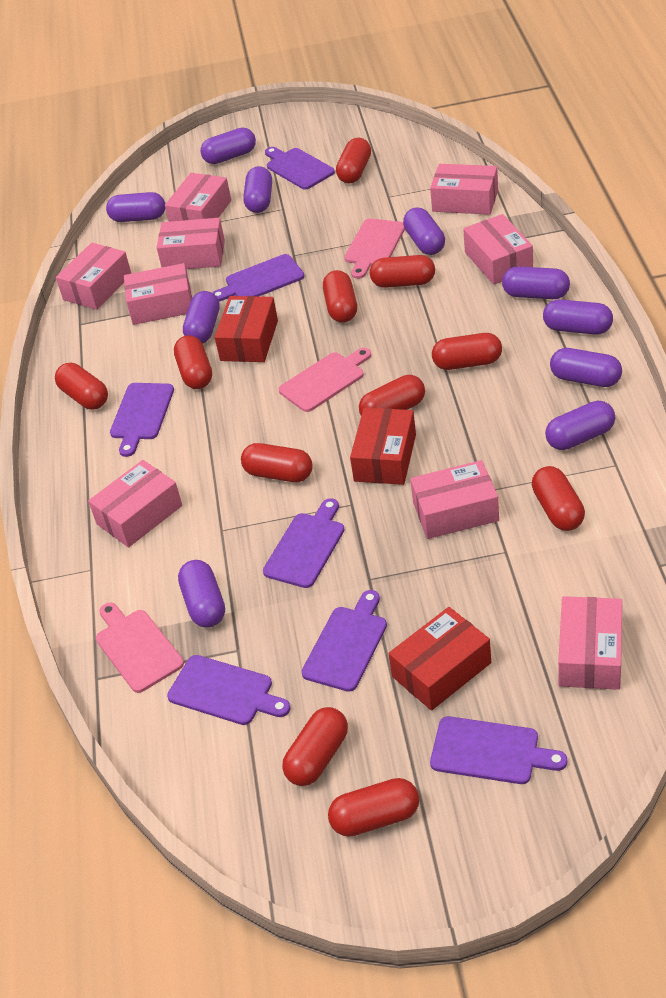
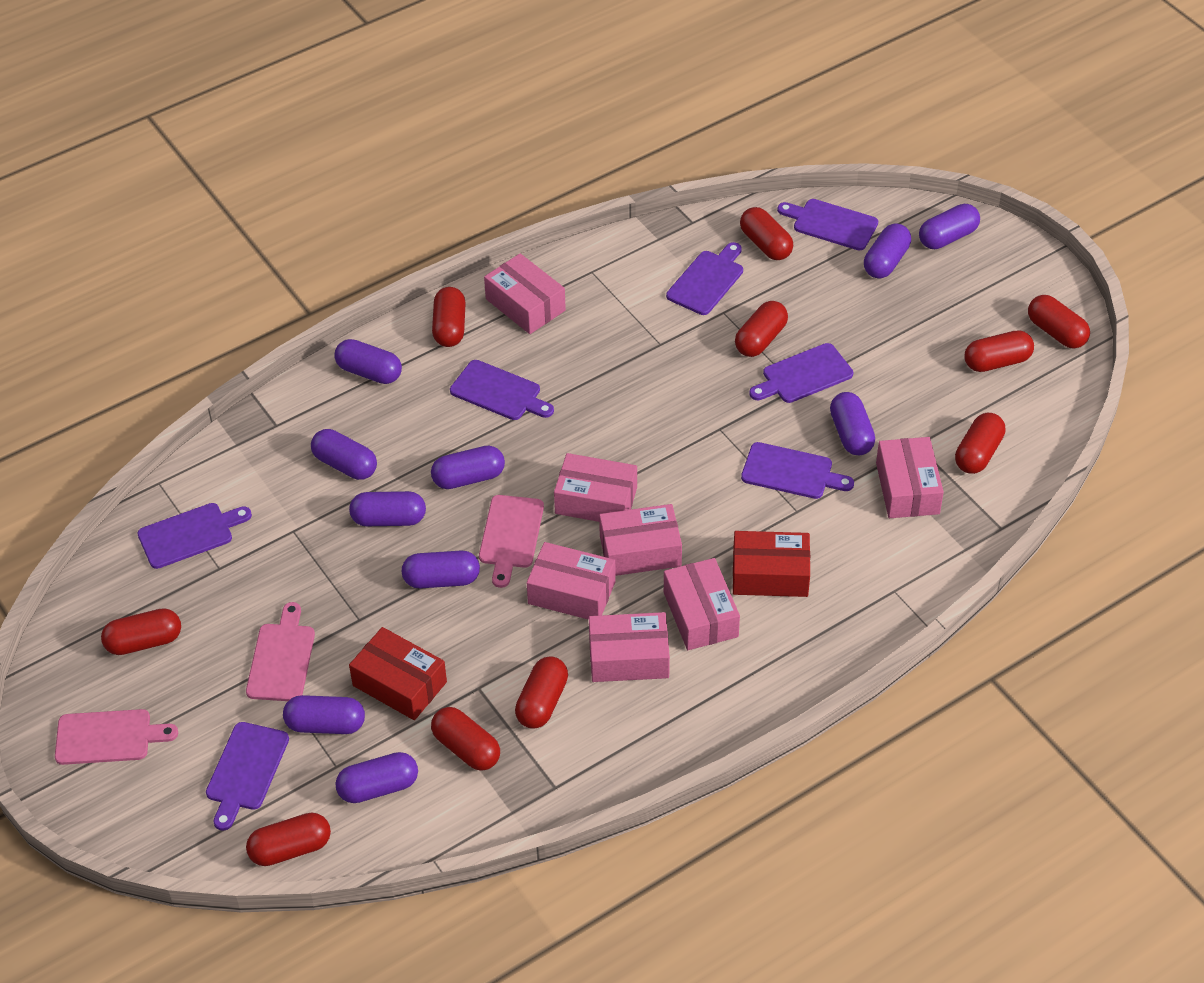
pink box: [56,243,132,310] [88,460,182,547] [124,263,192,325] [156,218,225,269] [165,173,231,222] [410,460,499,539] [430,164,498,215] [463,214,533,285] [558,596,622,690] = 9 -> [484,253,566,334] [527,542,616,620] [554,453,637,522] [589,612,670,682] [599,504,682,576] [664,558,740,650] [876,437,944,518] = 7
red box: [215,296,278,362] [350,408,416,485] [388,607,491,710] = 3 -> [349,627,447,720] [733,531,810,597] = 2
red capsule: [55,363,108,410] [174,335,212,389] [241,443,313,482] [282,707,348,786] [323,270,357,323] [328,778,419,837] [336,138,371,184] [359,375,425,415] [370,255,435,288] [432,333,502,370] [532,466,585,531] = 11 -> [101,608,181,655] [246,813,331,866] [431,707,500,771] [432,287,466,347] [515,657,568,729] [735,301,788,357] [740,207,793,260] [955,413,1006,474] [964,330,1034,372] [1028,295,1090,349] = 10

